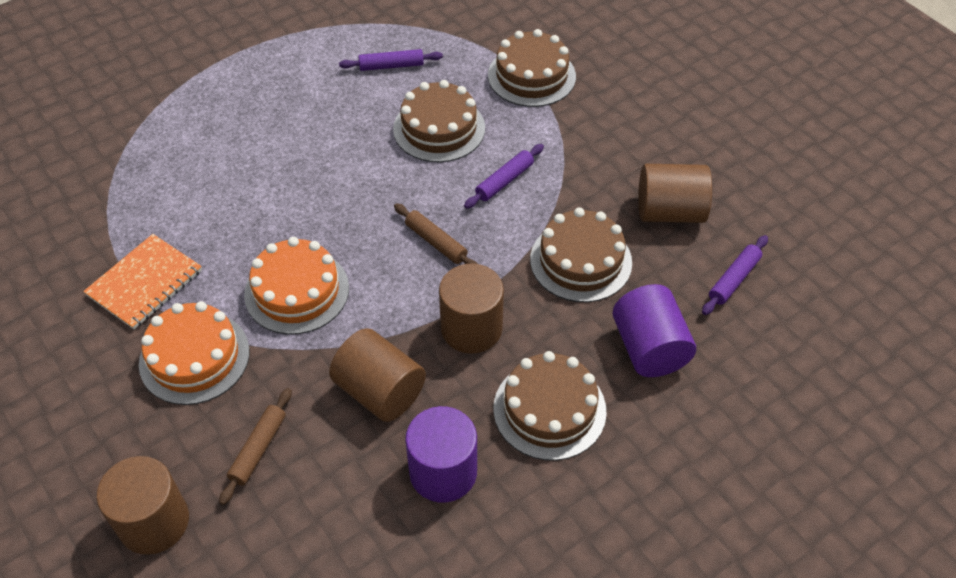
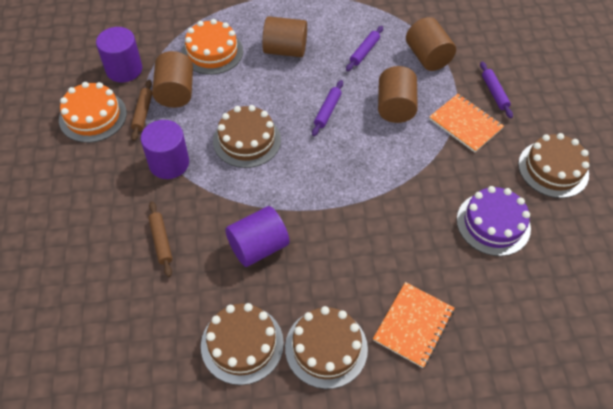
orange notebook: [83,234,202,329] = 1 -> [373,282,454,368] [429,94,504,153] = 2
purple cake: none = 0 -> [457,186,531,256] = 1
purple cylinder: [405,406,477,503] [613,284,696,377] = 2 -> [96,27,142,82] [141,120,189,179] [225,206,289,267] = 3

